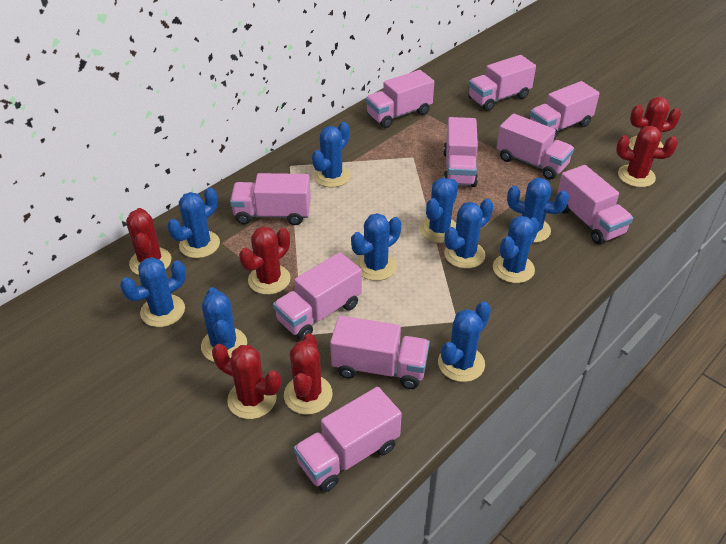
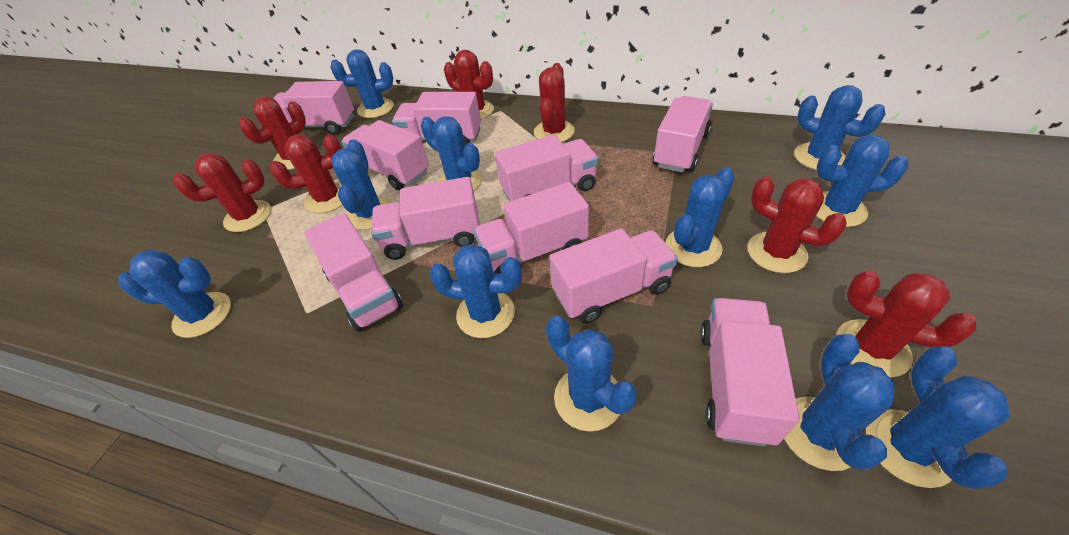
blue cactus: [120,257,186,327] [167,187,220,258] [201,287,247,362] [312,122,350,187] [351,213,401,281] [420,178,458,243] [438,301,491,382] [444,199,493,269] [493,216,539,283] [507,178,569,243] = 10 -> [118,249,231,338] [330,49,394,118] [331,139,392,230] [421,116,482,191] [429,244,522,338] [546,316,637,431] [666,167,735,267] [784,334,895,471] [794,85,886,170] [816,135,909,227] [866,346,1010,489] = 11
red cactus: [126,208,171,275] [212,344,281,419] [239,226,291,295] [284,333,333,415] [616,126,678,187] [629,97,681,150] = 6 -> [173,153,271,232] [239,97,306,170] [270,134,342,214] [444,50,494,120] [534,63,575,142] [748,176,847,273] [836,271,976,378] = 7

